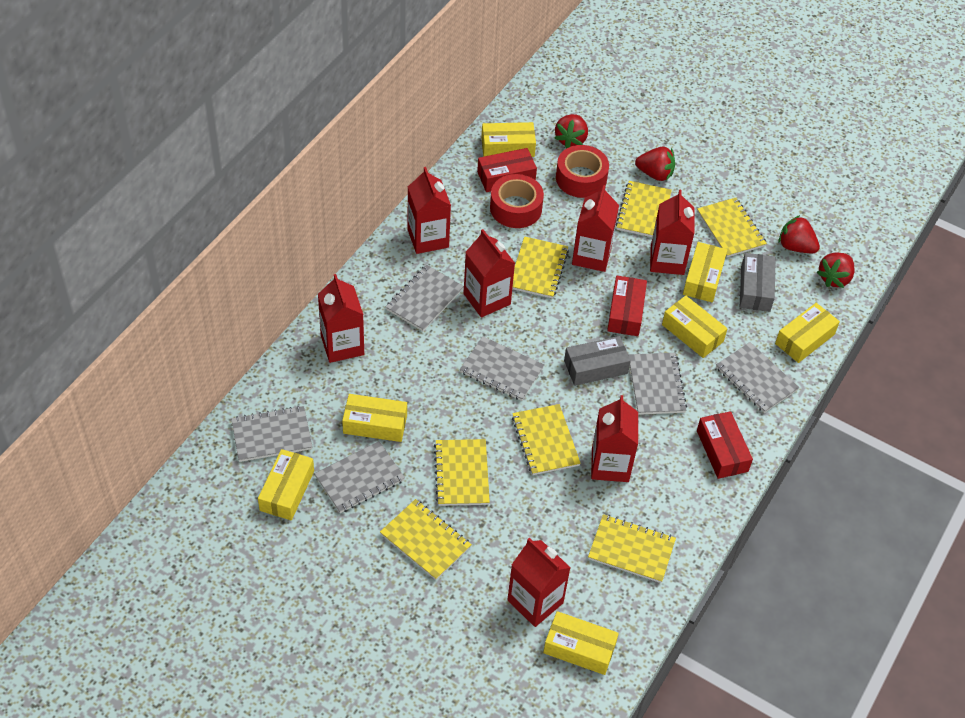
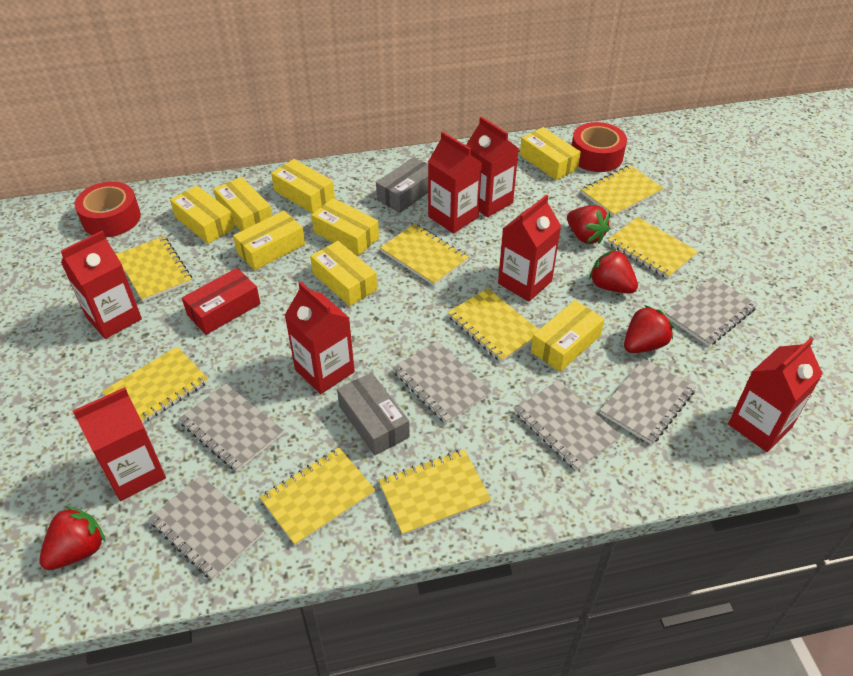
red box: [477,148,537,192] [607,276,647,336] [697,411,753,479] = 3 -> [182,268,260,335] = 1
yellow box: [258,449,314,520] [342,394,407,442] [481,122,536,157] [543,611,619,675] [662,296,728,358] [683,242,727,302] [775,303,840,363] = 7 -> [170,185,235,244] [213,177,272,231] [233,211,305,270] [271,159,335,214] [310,241,377,306] [311,198,379,256] [520,127,581,180] [531,300,605,372] = 8
yellow notebook: [380,499,472,580] [434,439,490,506] [512,236,569,299] [512,404,581,475] [588,514,676,583] [616,181,672,237] [697,198,767,257] = 7 -> [102,347,209,423] [116,236,192,302] [260,448,376,546] [379,449,491,536] [380,224,469,286] [448,288,539,362] [581,165,663,217] [608,217,698,279] = 8

